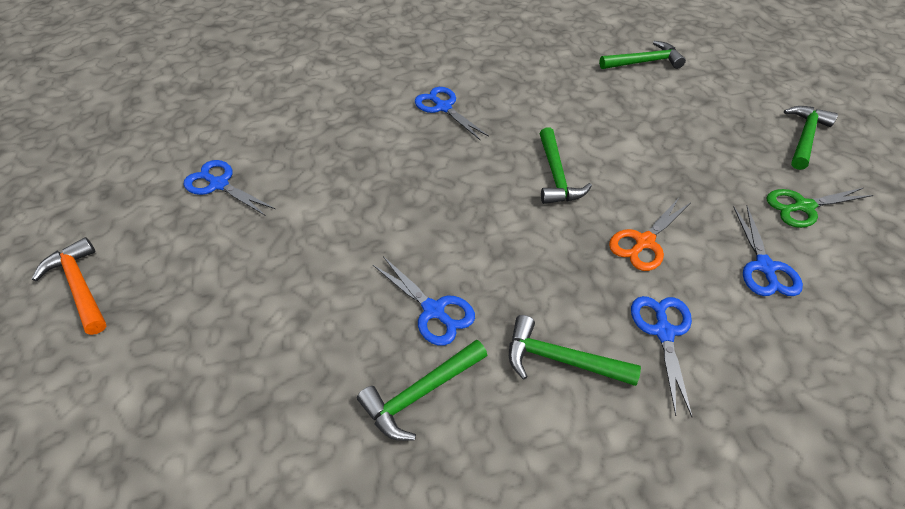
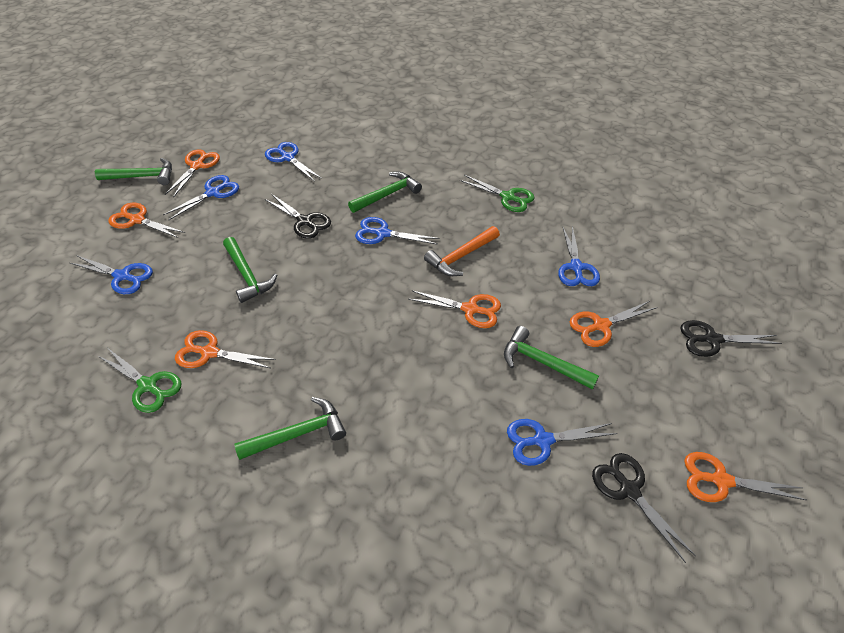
black scissors: none = 0 -> [265,194,331,239] [592,453,696,563] [680,320,782,357] = 3
blue scissors: [184,160,275,216] [373,256,475,346] [415,87,489,140] [631,296,692,417] [733,206,803,296] = 5 -> [70,255,153,294] [163,175,239,220] [265,142,322,182] [355,217,440,245] [507,419,617,466] [558,225,600,286] = 6
green scissors: [766,188,873,228] = 1 -> [98,348,181,413] [460,175,534,212] = 2
orange scissors: [609,198,690,271] = 1 -> [108,203,185,238] [165,149,220,198] [175,330,276,368] [408,290,501,328] [570,301,657,347] [684,452,806,502] = 6

